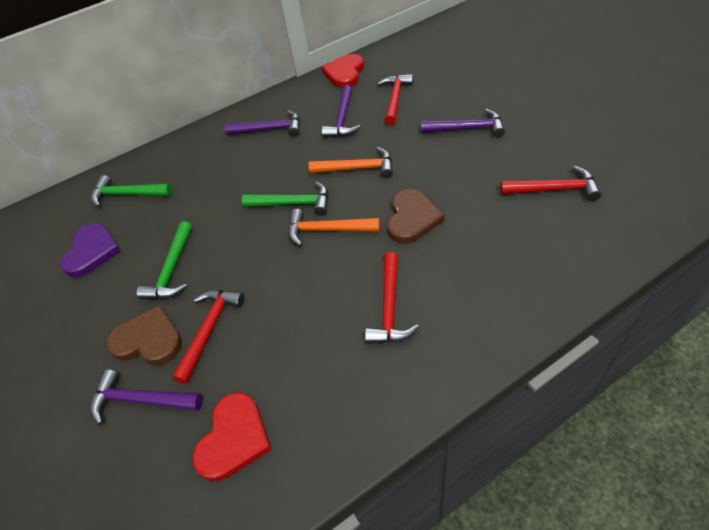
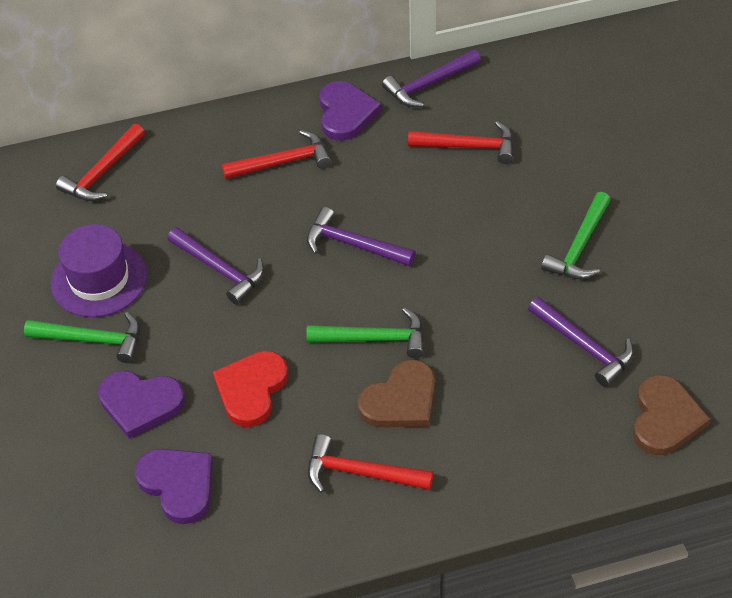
orange hammer: [288,209,380,246] [309,147,393,178] = 2 -> none = 0
purple hat: none = 0 -> [51,224,147,317] = 1
purple heart: [60,223,121,278] = 1 -> [98,371,185,438] [135,449,213,524] [319,81,381,141] = 3
red heart: [192,392,272,481] [322,54,364,88] = 2 -> [213,351,288,427] = 1

